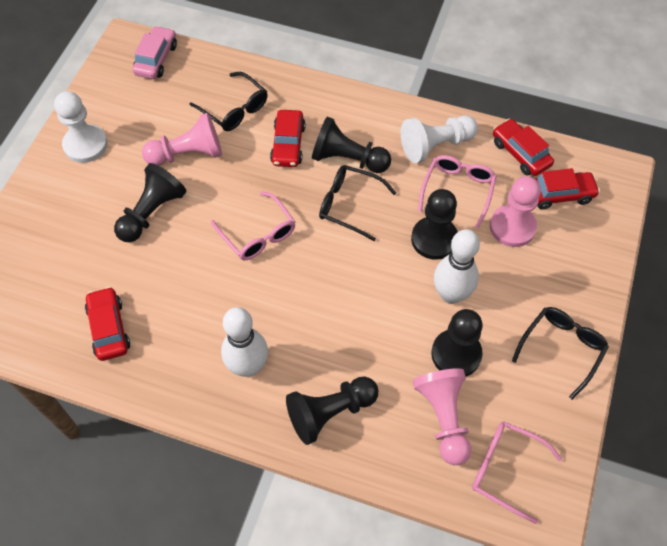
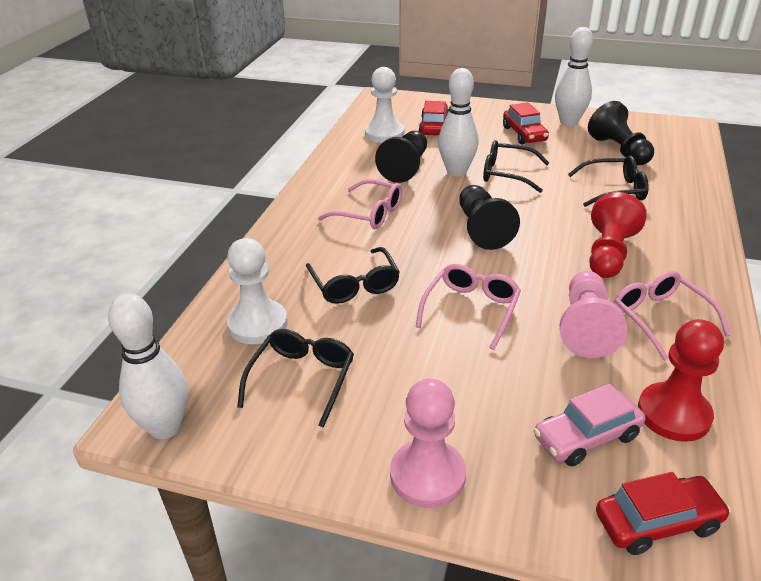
black glasses: [189,72,268,131] [319,165,396,241] [512,307,609,400] = 3 -> [237,329,354,428] [306,247,400,304] [483,140,549,193] [568,155,649,207] = 4
black pawn: [114,163,187,243] [286,377,378,445] [312,117,391,173] [411,189,457,260] [431,309,483,377] = 5 -> [375,131,427,183] [459,185,520,250] [588,101,654,165] = 3
pink pawn: [142,113,222,166] [413,368,471,465] [490,176,541,247] = 3 -> [390,378,466,508] [560,271,628,358] = 2
red car: [85,287,130,361] [270,110,306,167] [493,119,554,176] [535,168,600,210] = 4 -> [419,101,449,135] [503,102,549,144] [596,472,731,555] = 3
red pawn: none = 0 -> [589,192,647,278] [638,319,724,442] = 2
white bowling pin: [221,307,268,377] [434,229,480,304] = 2 -> [108,293,188,439] [438,68,479,177] [555,27,593,126] = 3

